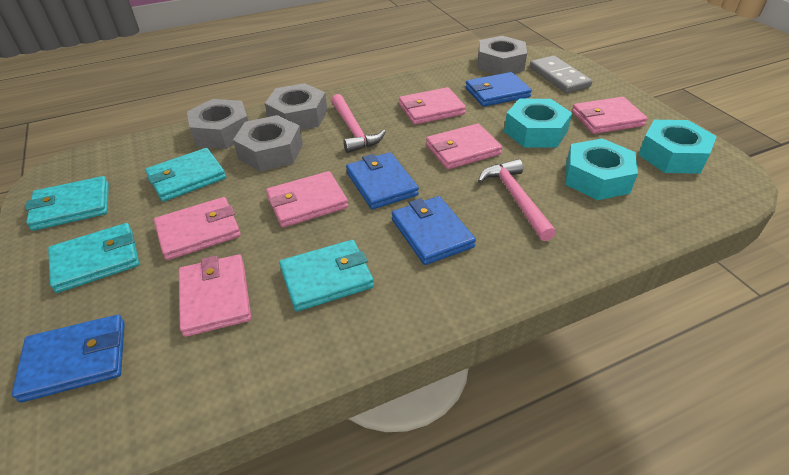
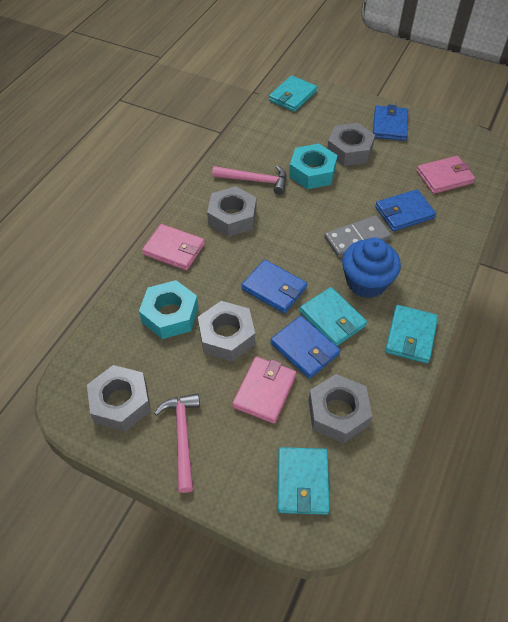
blue cupcake: none = 0 -> [342,237,401,298] = 1
grey nut: [187,99,248,149] [233,115,303,171] [265,83,327,130] [478,36,527,75] = 4 -> [87,365,151,432] [198,301,255,362] [207,186,256,237] [308,374,372,443] [327,123,375,166] = 5
pink wallet: [154,197,241,260] [179,254,251,337] [266,171,348,227] [399,87,466,125] [426,124,502,169] [572,97,648,134] = 6 -> [142,224,205,270] [232,357,296,423] [417,156,475,194] = 3
turquoise nut: [504,99,572,148] [565,138,638,200] [638,120,717,174] = 3 -> [139,280,198,339] [289,144,337,189] = 2

